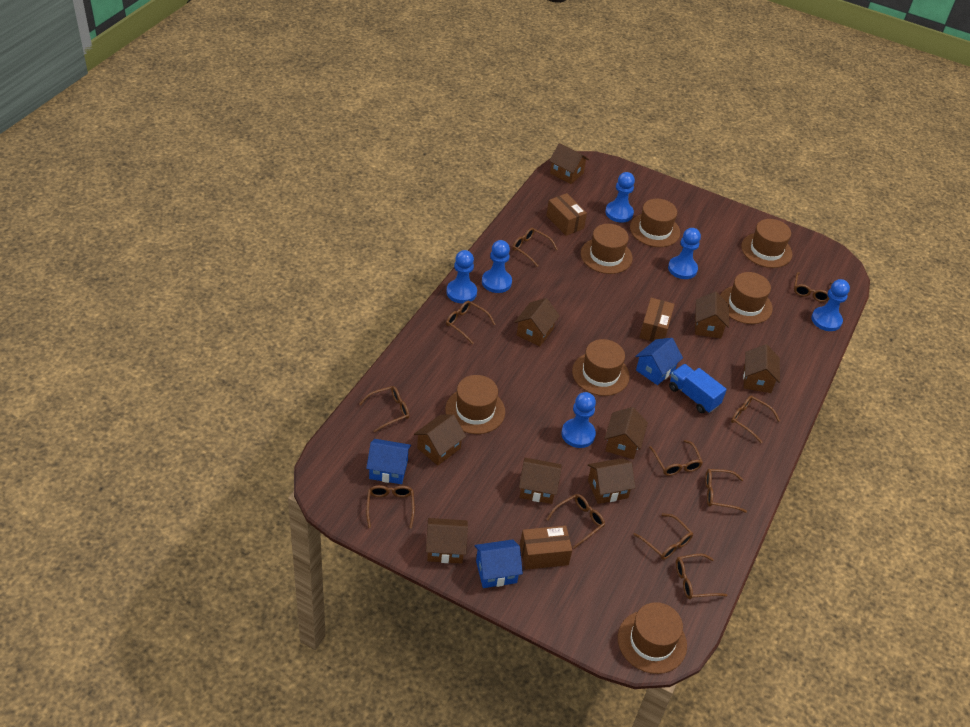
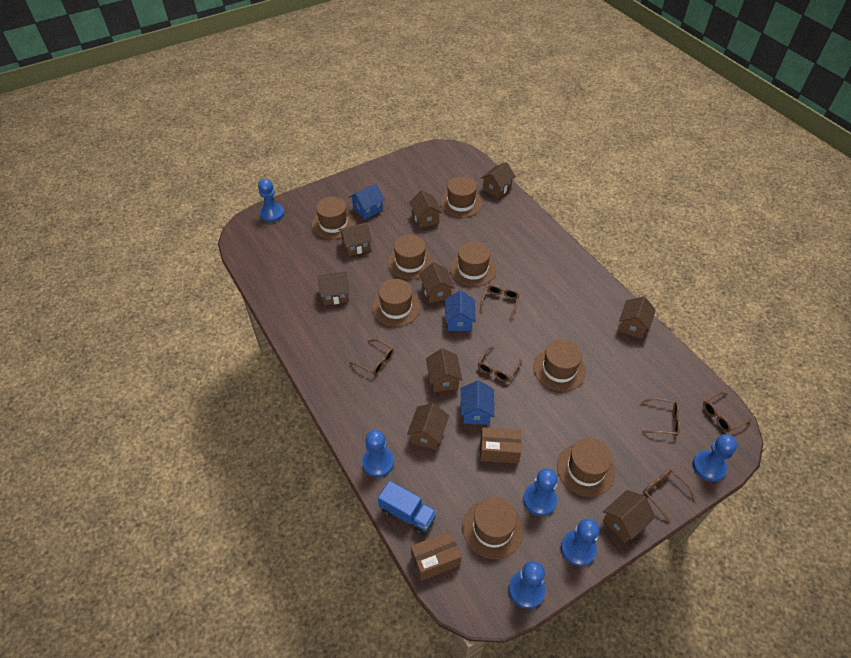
brown box: [520,526,572,570] [546,193,587,236] [639,298,675,342] = 3 -> [411,531,461,581] [480,427,521,464] = 2
brown glasses: [359,386,409,432] [366,485,415,528] [446,301,495,344] [512,228,558,267] [546,494,605,549] [633,513,693,560] [649,440,703,476] [676,554,727,599] [705,469,747,513] [731,396,780,443] [794,272,833,302] = 11 -> [349,339,394,375] [478,346,522,382] [480,285,519,321] [641,398,680,436] [643,469,696,523] [703,392,752,432] = 6
brown hat: [445,375,505,434] [572,339,630,396] [581,224,633,274] [618,602,687,674] [630,199,680,247] [720,272,773,324] [741,219,792,268] = 7 -> [312,197,355,239] [372,279,420,327] [387,235,433,280] [440,176,482,218] [450,241,496,287] [463,496,524,559] [533,339,586,391] [557,438,615,497] = 8

